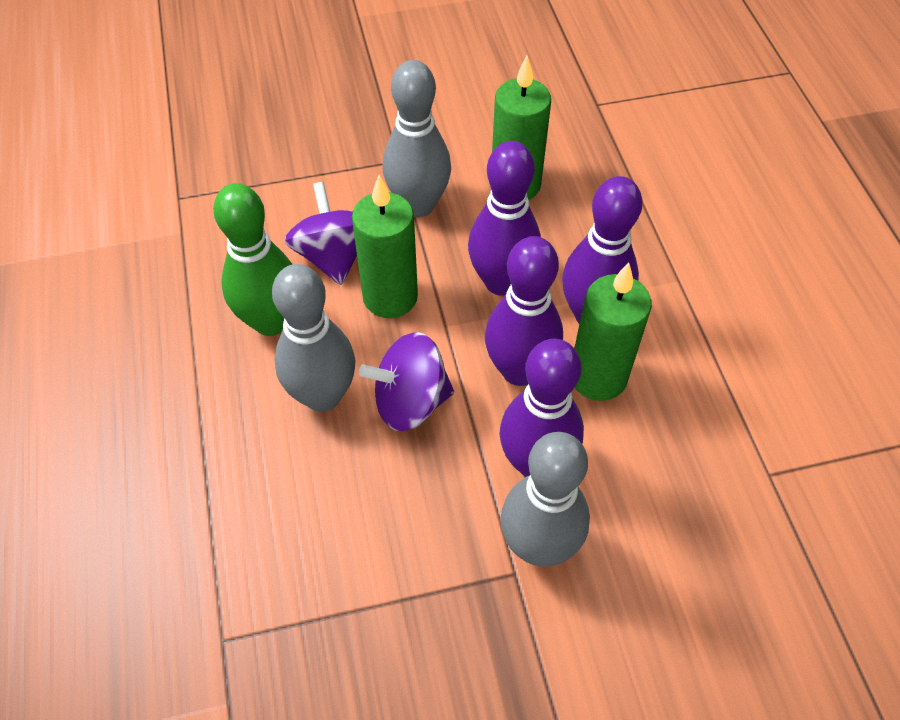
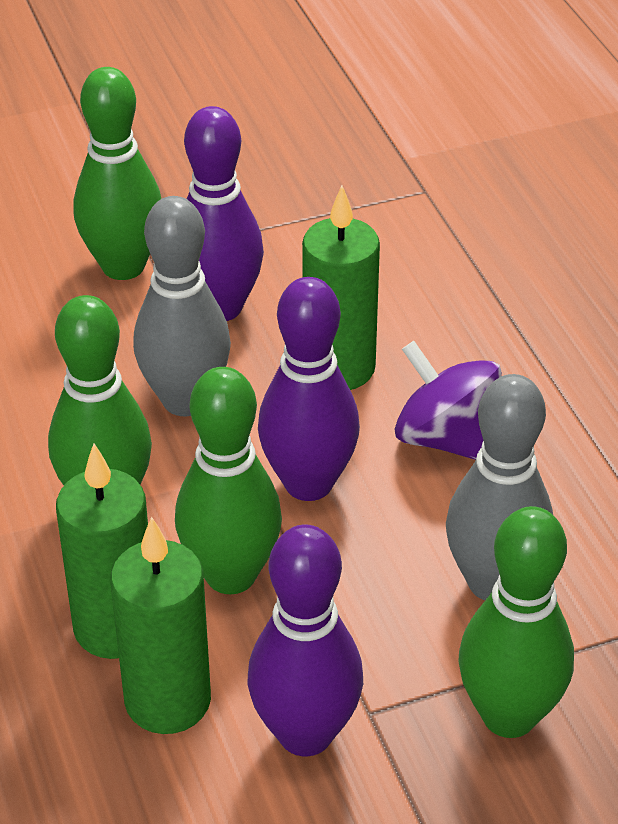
green bowling pin: [213,183,292,336] = 1 -> [48,295,152,485] [73,67,161,280] [175,367,282,594] [458,506,574,738] = 4
grey bowling pin: [272,264,356,412] [383,60,451,217] [501,432,590,566] = 3 -> [133,196,231,416] [446,374,553,600] = 2
purple bowling pin: [468,141,541,296] [485,236,563,386] [500,339,584,477] [562,176,643,324] = 4 -> [184,106,264,321] [248,525,363,756] [258,277,360,501] = 3
purple spinning top: [284,182,357,285] [359,332,454,431] = 2 -> [395,341,502,460] = 1

